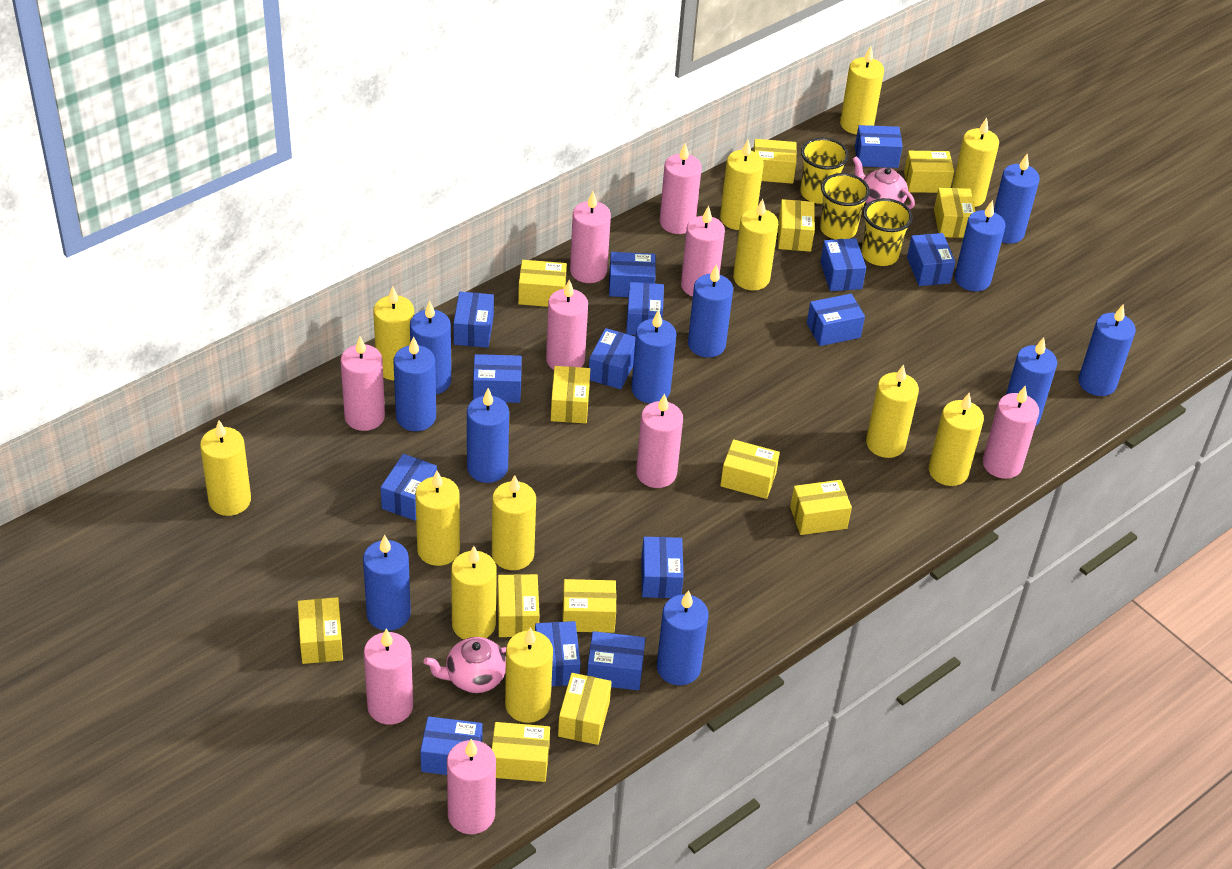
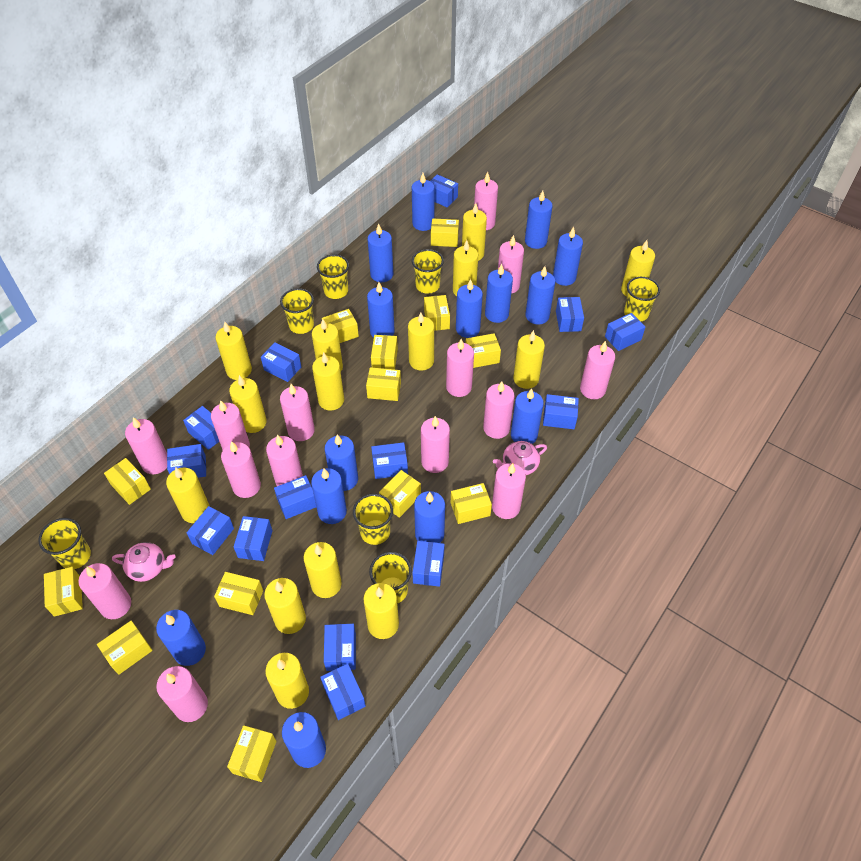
blue candle: [363,535,411,631] [393,337,436,431] [410,301,451,394] [467,388,509,483] [631,310,677,403] [657,590,709,685] [688,264,733,358] [955,200,1006,291] [994,154,1040,244] [1006,337,1057,426] [1079,305,1136,396] = 11 -> [156,610,206,666] [282,712,326,768] [311,468,347,524] [324,434,358,491] [367,282,395,338] [368,223,393,282] [412,173,435,231] [414,491,445,543] [456,279,483,338] [485,264,513,323] [511,388,544,444] [525,190,553,249] [525,266,555,324] [553,227,583,286] = 14
pink candle: [341,336,385,431] [364,629,413,725] [447,739,496,834] [546,280,588,370] [570,192,611,283] [636,393,683,488] [660,143,702,234] [681,205,725,297] [983,386,1039,479] = 9 -> [78,563,131,619] [125,417,167,474] [156,666,208,722] [211,400,250,450] [221,441,261,498] [266,434,303,486] [280,384,315,441] [421,416,450,473] [446,339,474,397] [474,172,498,230] [483,381,514,439] [492,463,526,519] [498,235,524,294] [580,341,615,399] = 14
yellow candle: [200,420,251,516] [373,286,414,380] [415,471,460,566] [451,546,497,639] [492,475,536,570] [505,627,553,723] [720,140,764,230] [733,199,778,291] [840,46,884,135] [866,364,919,458] [929,393,984,486] [952,118,999,207] = 12 -> [166,467,210,523] [215,322,252,380] [229,375,267,433] [264,578,306,634] [265,653,309,709] [304,542,342,598] [312,319,343,371] [312,352,344,411] [363,583,399,639] [408,312,434,371] [453,240,478,296] [462,203,487,261] [513,330,545,389] [621,240,655,297] = 14
yellow cup: [800,138,849,204] [820,173,870,240] [861,198,913,266] = 3 -> [38,518,91,569] [280,288,314,334] [317,255,349,299] [353,494,393,545] [369,552,412,603] [412,249,444,294] [624,277,660,322] = 7

